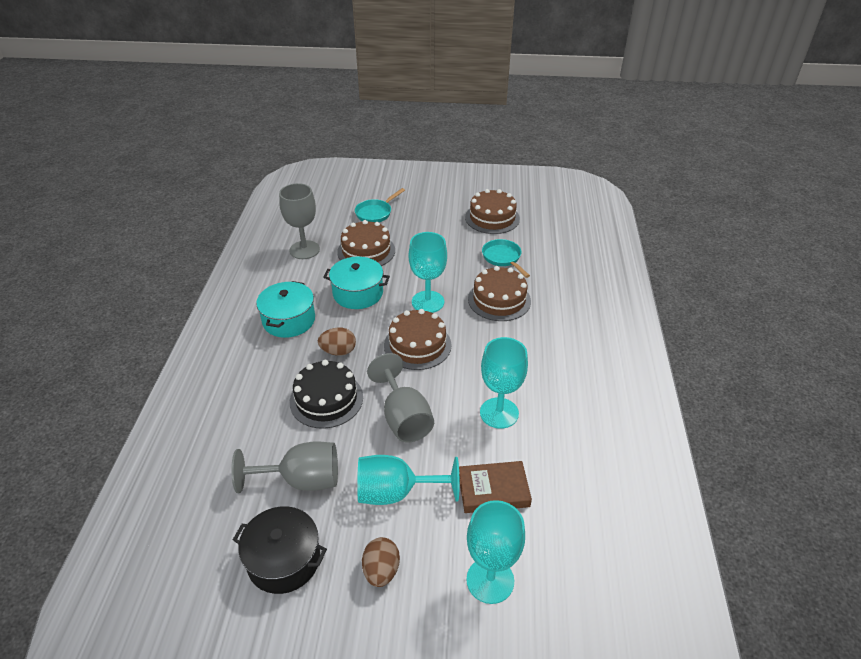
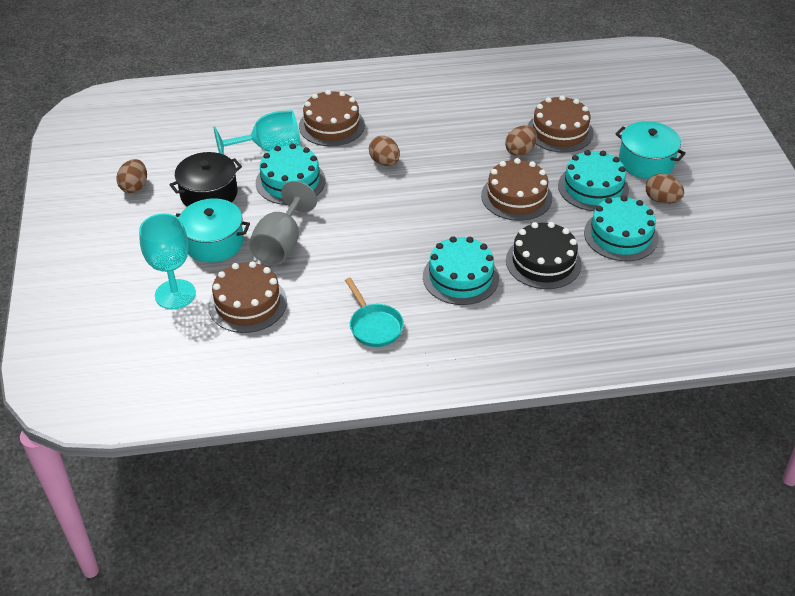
brown book: [459,461,532,513] = 1 -> none = 0
brown egg: [318,327,356,356] [362,537,400,587] = 2 -> [116,159,147,193] [369,136,400,166] [505,125,537,156] [646,173,684,204] = 4
grey goblet: [231,441,338,493] [279,183,320,259] [367,353,434,442] = 3 -> [249,181,317,265] = 1
turquoise cake: none = 0 -> [256,144,325,205] [423,236,499,305] [558,150,629,211] [584,196,658,261] = 4
turquoise goblet: [357,455,460,505] [409,232,447,313] [466,500,525,604] [480,337,528,429] = 4 -> [139,213,196,309] [214,110,300,155] = 2
turquoise pan: [355,188,405,222] [482,239,530,278] = 2 -> [345,278,404,347] = 1

